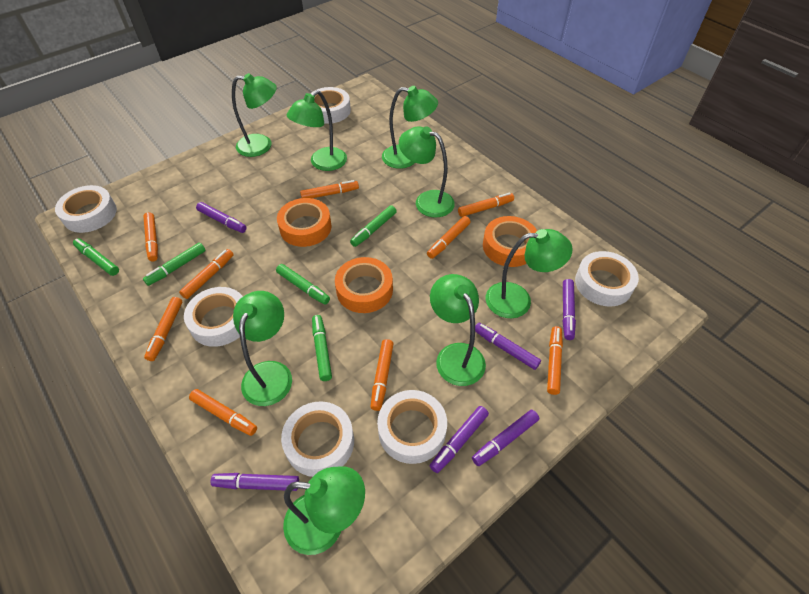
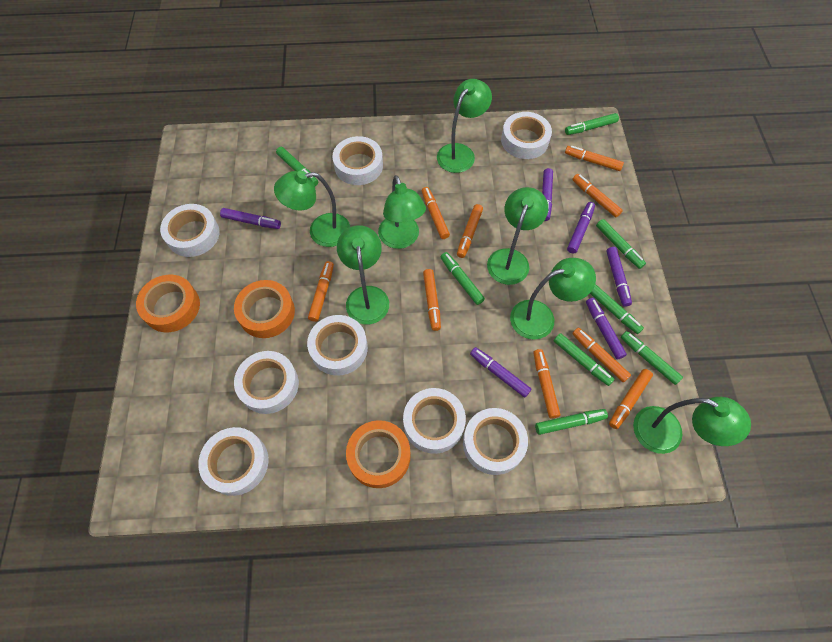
green lamp: [232,73,277,157] [233,291,292,406] [283,466,365,555] [287,90,347,171] [382,86,438,169] [399,126,455,218] [430,274,486,386] [486,229,573,318] = 8 -> [274,171,350,247] [337,225,389,324] [378,175,426,249] [437,79,492,173] [487,187,548,285] [510,258,596,340] [633,397,751,454] = 7
green marker: [73,238,119,276] [143,243,206,286] [276,264,330,305] [312,315,332,381] [350,205,397,247] = 5 -> [276,147,318,186] [441,252,485,305] [535,409,608,435] [554,333,615,386] [565,113,619,135] [590,284,644,334] [596,219,646,269] [621,331,683,385] = 8
white tape: [55,185,117,233] [184,287,243,347] [281,401,354,477] [310,87,351,124] [377,390,447,464] [575,251,639,307] = 6 -> [160,204,219,257] [198,427,269,496] [234,351,299,414] [307,315,368,376] [332,136,383,185] [403,388,466,454] [463,408,528,475] [501,112,552,159] = 8

